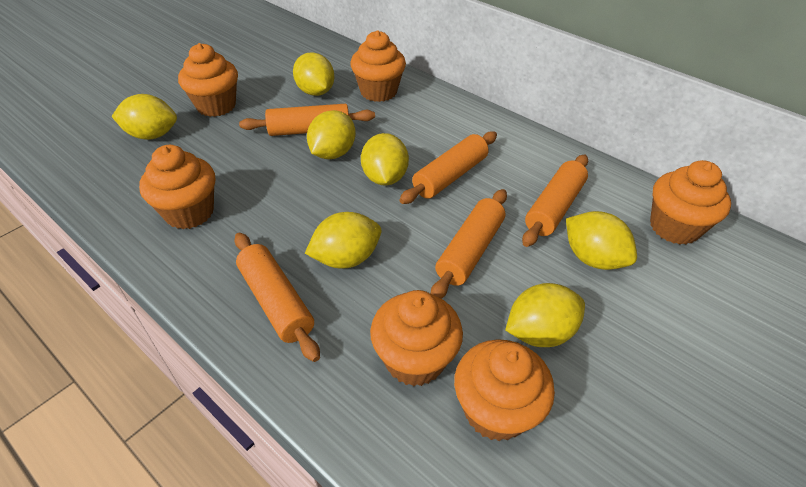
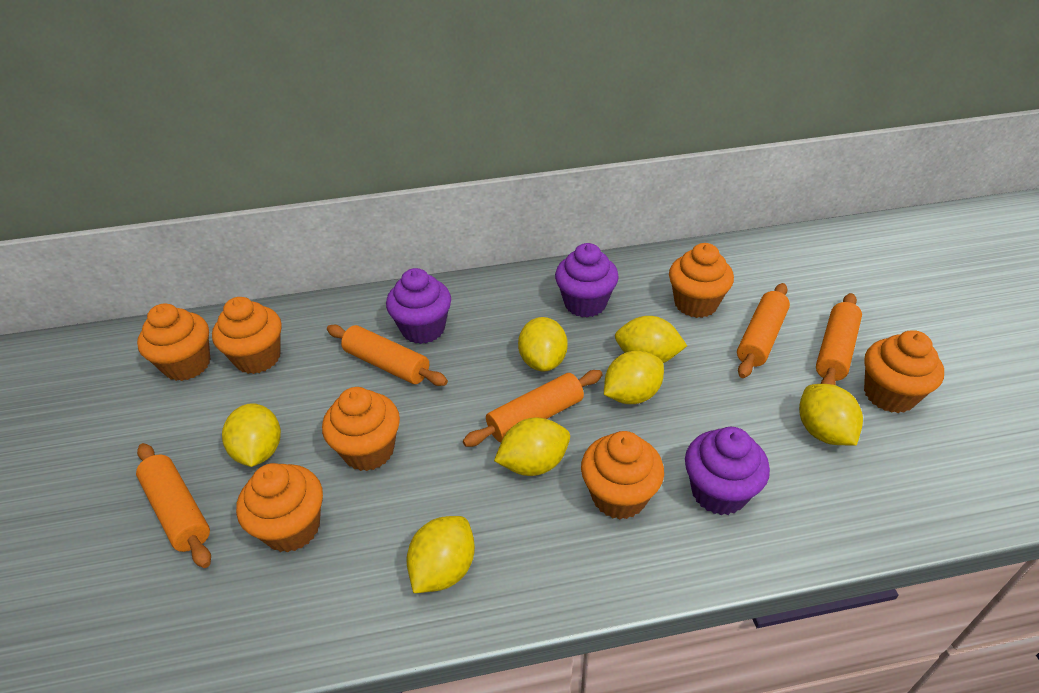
orange cupcake: [139,145,215,229] [178,43,238,117] [350,30,406,102] [370,290,463,386] [454,339,555,441] [650,160,731,245] = 6 -> [137,304,210,381] [212,297,282,374] [236,463,323,553] [322,387,400,471] [581,431,664,520] [669,243,734,318] [864,330,944,413] = 7
purple cupcake: none = 0 -> [386,268,451,344] [555,243,619,318] [685,427,770,515] = 3

